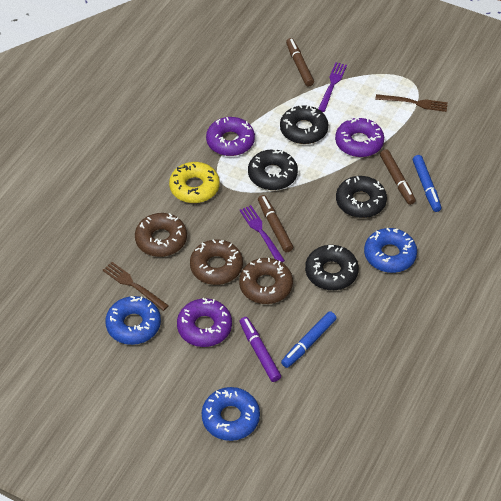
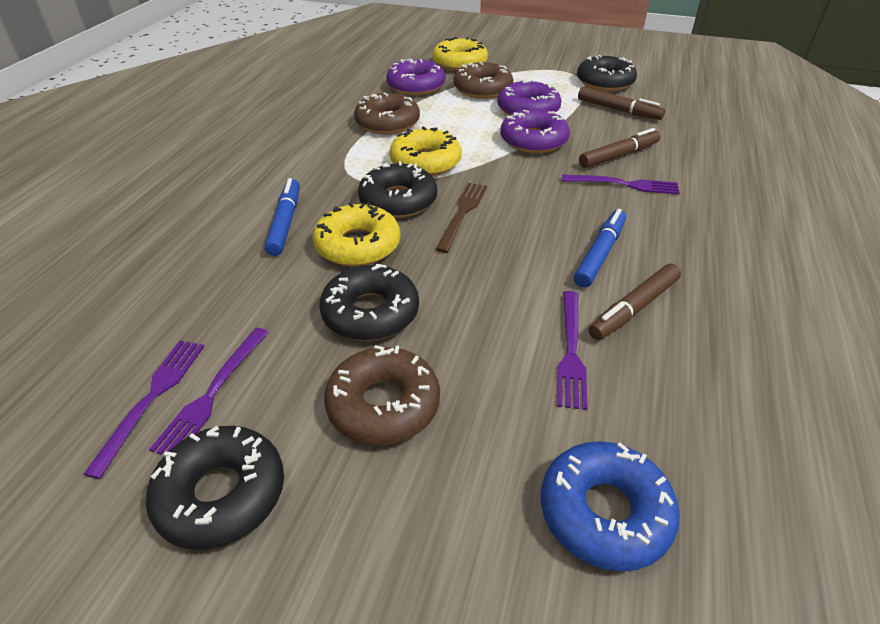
blue donut: [105,296,161,345] [202,387,260,441] [364,228,417,273] = 3 -> [541,441,680,572] = 1
brown fork: [103,262,169,311] [375,94,448,112] = 2 -> [435,183,487,253] = 1
purple fork: [239,205,285,262] [318,62,347,112] = 2 -> [83,340,205,479] [149,328,269,455] [557,291,588,410] [562,174,680,194] = 4
purple marker: [240,317,281,382] = 1 -> none = 0
yellow donut: [169,162,220,203] = 1 -> [313,202,401,267] [389,126,462,176] [433,37,488,71] = 3

